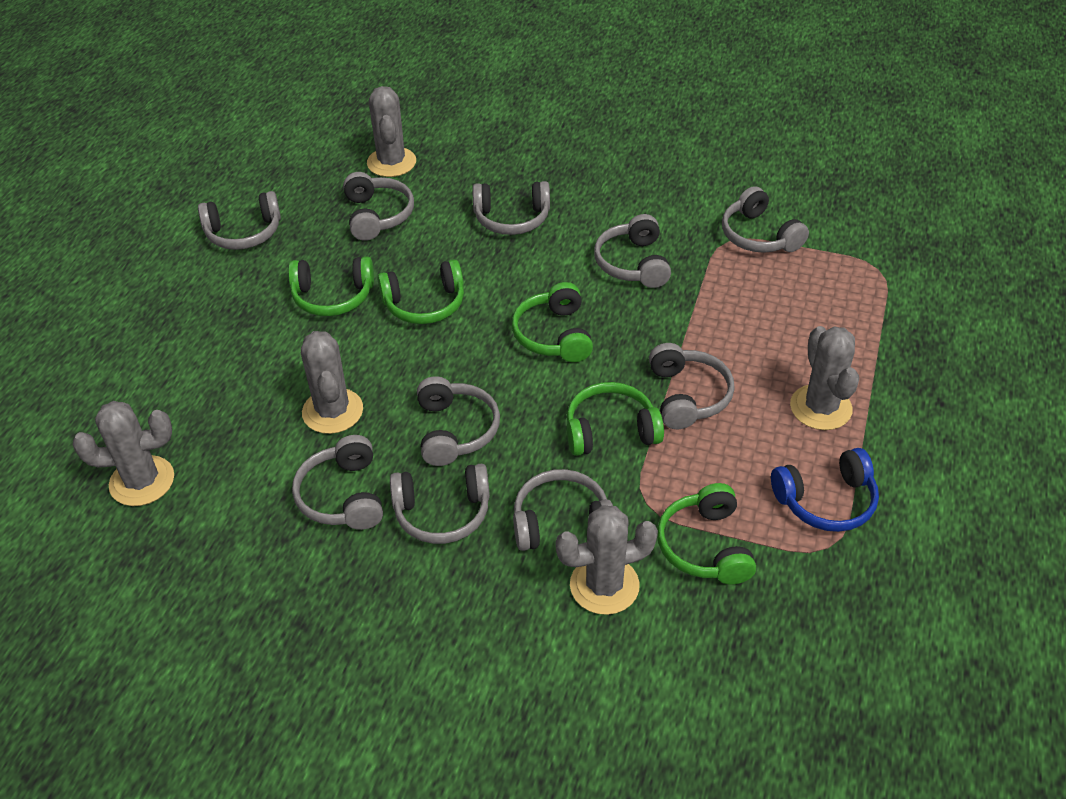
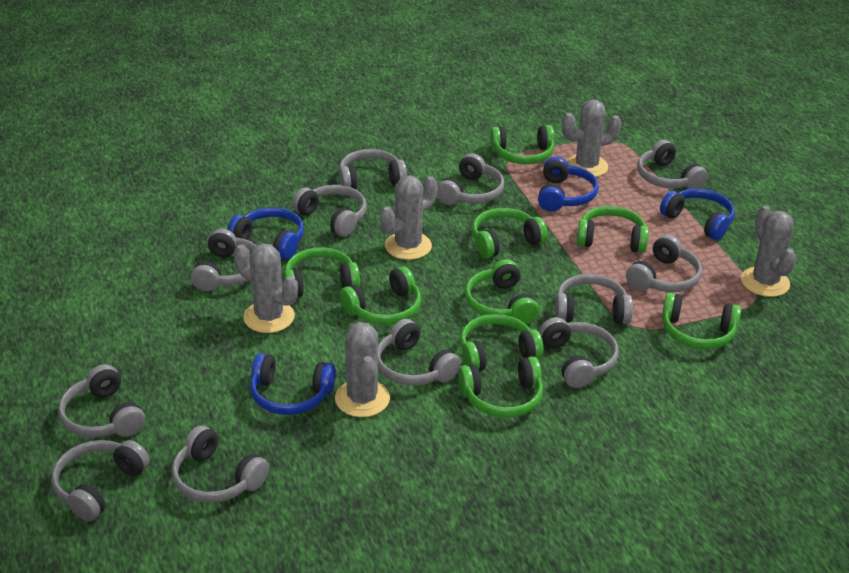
blue headphones: [771,448,879,532] = 1 -> [227,207,304,260] [250,353,336,415] [538,157,599,211] [660,188,735,240] = 4
green headphones: [288,256,374,316] [377,260,464,324] [512,282,593,362] [567,382,664,456] [657,483,756,585] = 5 -> [284,247,360,298] [340,266,421,325] [458,356,543,418] [460,314,544,371] [465,259,539,324] [472,208,548,259] [490,125,555,164] [577,206,649,253] [662,292,741,349] = 9
grey headphones: [198,191,281,250] [292,435,383,530] [343,172,414,241] [390,464,490,544] [417,376,500,466] [472,181,550,235] [513,469,613,551] [594,214,671,288] [649,343,735,429] [722,186,809,253] = 10 -> [51,440,150,522] [58,364,145,437] [172,425,269,503] [191,229,257,291] [292,185,367,237] [339,149,407,189] [378,319,461,385] [437,153,504,205] [539,317,619,388] [555,274,633,324] [626,235,702,292] [637,140,708,189] = 12

